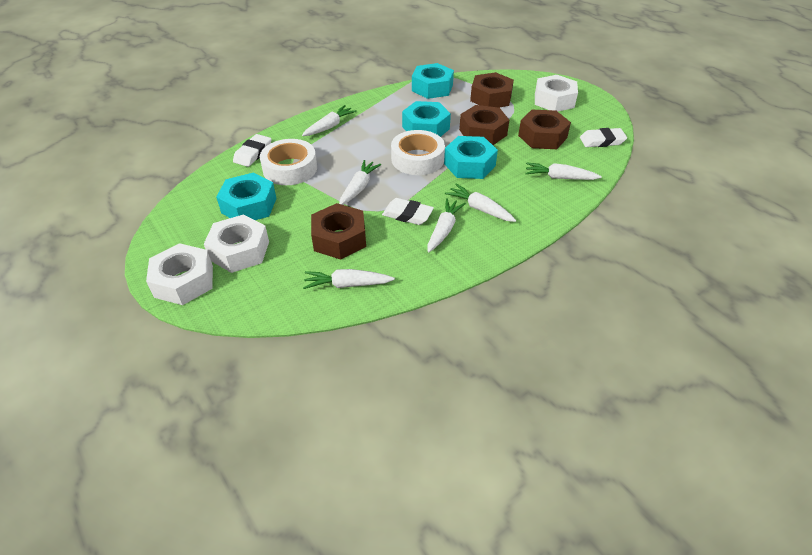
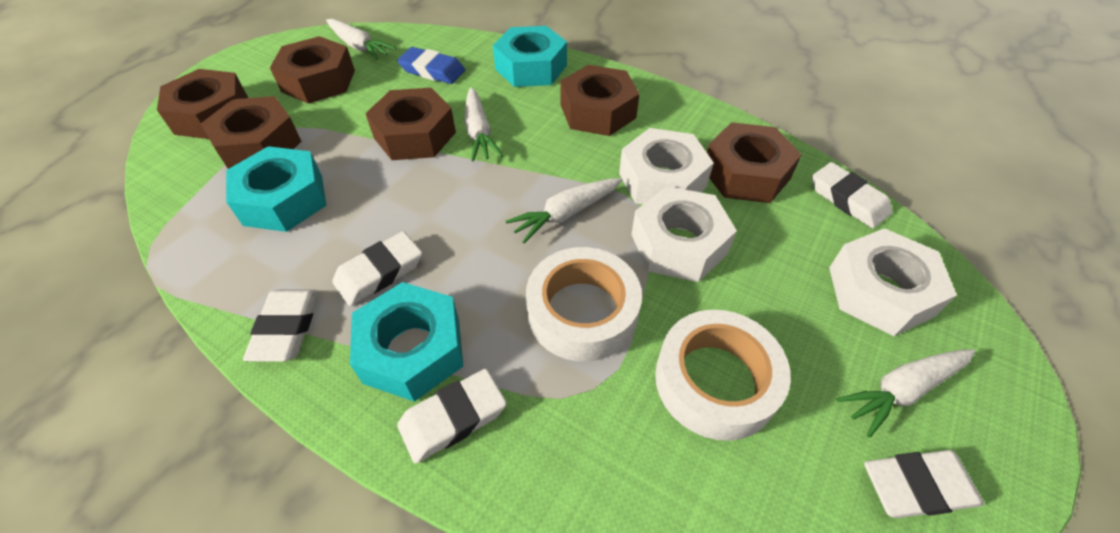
blue eraser: none = 0 -> [397,47,465,84] = 1
brown nut: [311,203,366,260] [459,105,509,145] [470,72,514,108] [518,110,571,149] = 4 -> [157,69,248,139] [201,96,302,169] [270,36,355,104] [365,88,456,160] [561,65,640,136] [707,122,802,203] = 6
turquoise nut: [216,173,277,220] [402,101,451,137] [412,63,454,99] [444,136,498,179] = 4 -> [226,146,326,232] [350,282,463,402] [493,26,567,87] = 3
white carrot: [302,105,357,136] [303,269,395,289] [339,160,381,205] [428,198,466,252] [445,184,516,222] [525,162,602,180] = 6 -> [326,19,397,60] [464,87,503,162] [506,178,623,243] [836,349,975,438] = 4
white eraser: [233,134,272,167] [382,198,434,225] [580,128,627,147] = 3 -> [243,290,319,361] [332,231,422,306] [397,369,507,463] [812,162,892,229] [864,450,984,518] = 5

